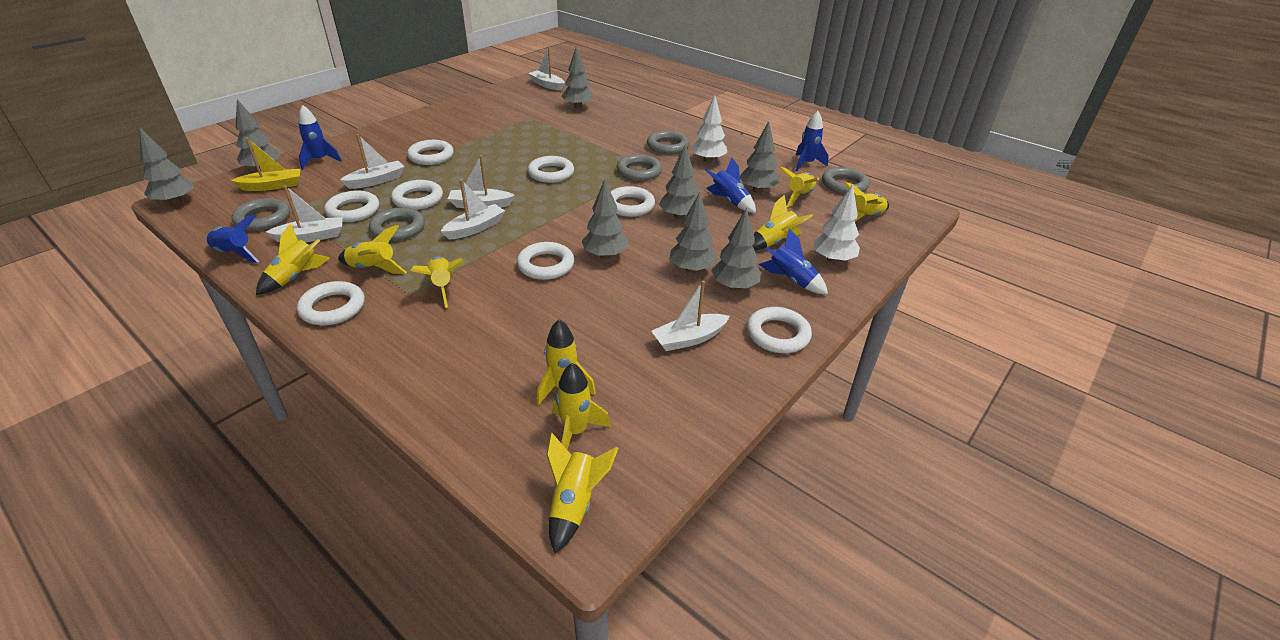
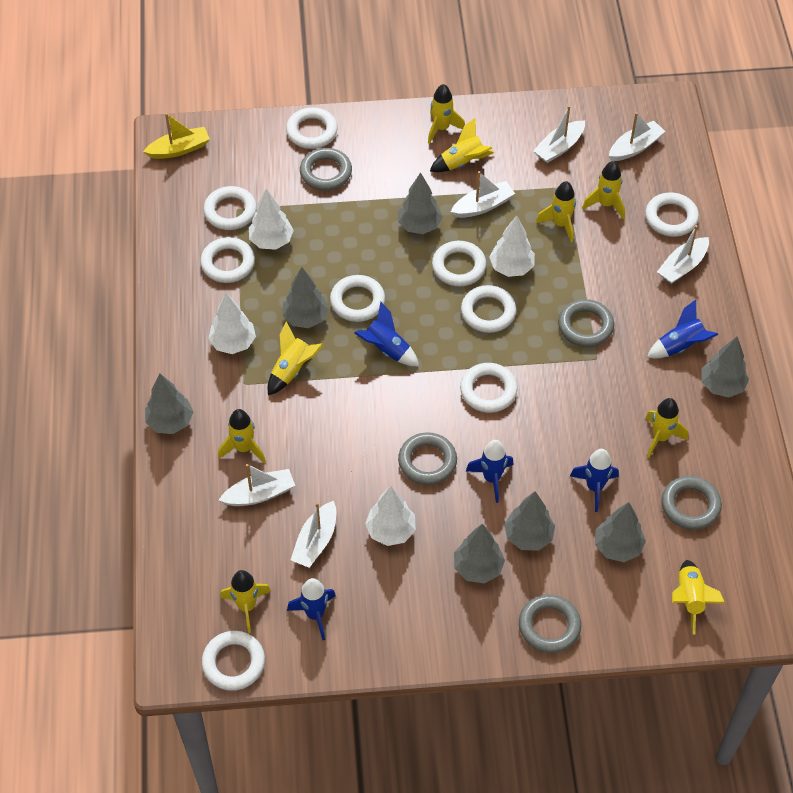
grey tree: [140,128,194,205] [236,99,281,172] [561,47,593,109] [582,179,628,259] [659,144,698,219] [670,192,718,273] [711,208,761,291] [740,121,780,193] = 8 -> [145,374,194,434] [283,267,329,328] [398,172,442,234] [454,524,505,584] [504,491,555,551] [595,502,646,562] [701,336,749,398] = 7
white ring: [297,281,365,325] [324,191,379,222] [391,180,443,210] [407,140,454,165] [517,242,574,280] [528,156,574,183] [611,186,655,217] [747,307,812,353] = 8 -> [200,237,255,283] [202,631,265,691] [203,186,257,230] [286,107,338,149] [330,275,385,322] [432,241,486,286] [460,363,518,413] [461,285,516,333] [645,192,699,237] = 9
white tree: [690,95,727,163] [812,184,860,263] = 2 -> [208,293,256,354] [249,188,294,250] [365,486,416,546] [489,215,535,277] = 4

